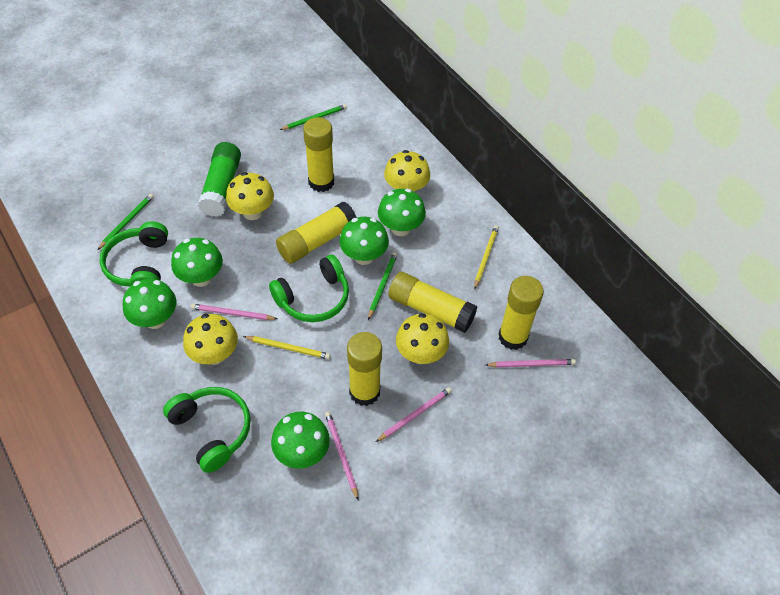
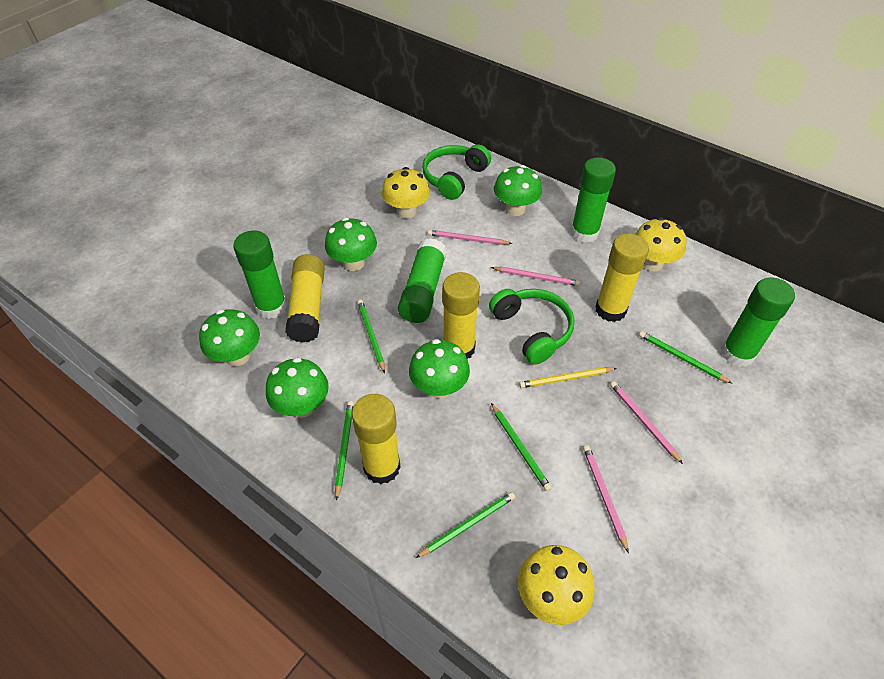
green glue stick: [198,142,241,217] = 1 -> [233,231,287,319] [398,238,447,323] [571,157,616,243] [721,277,795,367] = 4
green headphones: [100,221,168,287] [163,387,251,473] [269,255,349,322] = 3 -> [422,144,491,200] [489,289,574,365] = 2
green pencil: [98,194,154,250] [280,104,347,130] [368,252,398,320] = 3 -> [335,401,354,501] [357,300,385,373] [416,492,515,558] [491,403,552,491] [639,331,732,383] = 5
yellow glue stick: [276,202,357,264] [303,117,334,192] [347,332,382,406] [388,272,477,333] [499,276,544,350] = 5 -> [285,254,325,343] [351,394,401,484] [442,272,480,359] [595,233,649,322] = 4
yellow mushroom: [183,314,238,365] [226,172,274,220] [384,150,430,193] [396,313,449,364] = 4 -> [382,167,430,219] [518,545,595,625] [635,217,687,271] = 3
yellow pencil: [243,336,331,359] [474,225,499,290] = 2 -> [519,367,617,388] = 1

